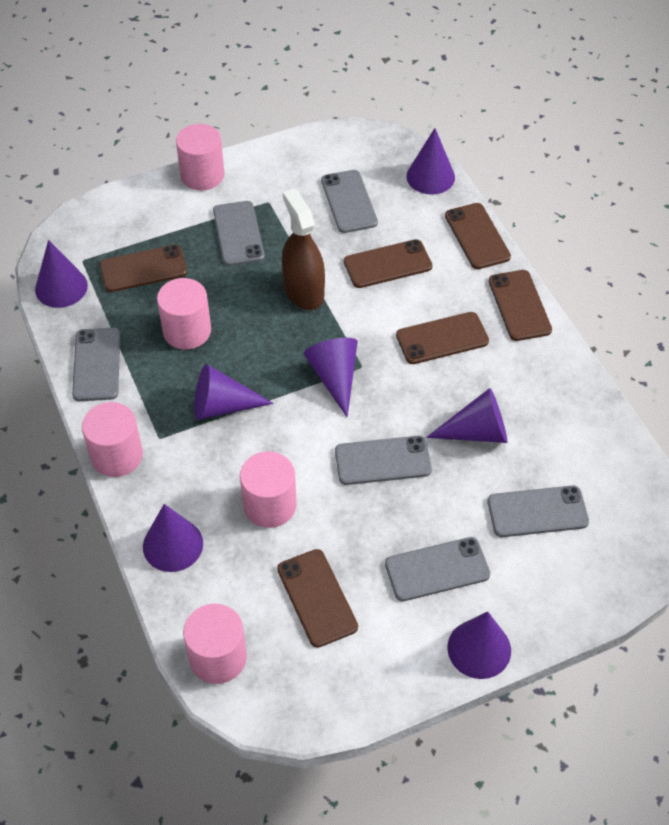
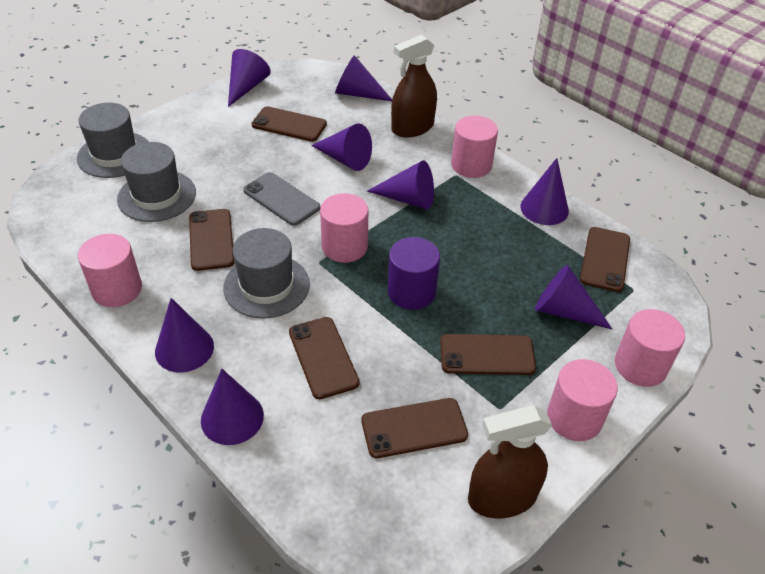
brown spray bottle: [282,189,325,310] = 1 -> [391,34,437,137] [468,405,552,518] = 2
grey hat: none = 0 -> [77,103,149,178] [117,142,196,222] [223,228,310,318] = 3
grey phone: [72,328,120,401] [213,201,265,266] [321,170,378,233] [335,436,432,485] [385,537,490,601] [488,485,589,537] = 6 -> [243,172,320,226] = 1
purple cone: [35,240,88,308] [143,504,203,572] [194,364,274,420] [304,338,358,417] [406,128,455,195] [426,388,507,443] [447,611,511,679] = 7 -> [155,298,214,373] [201,369,264,445] [228,49,271,107] [311,124,372,171] [335,55,392,101] [367,160,434,210] [520,158,569,225] [535,265,613,330] = 8
purple cylinder: none = 0 -> [388,237,440,310] = 1

